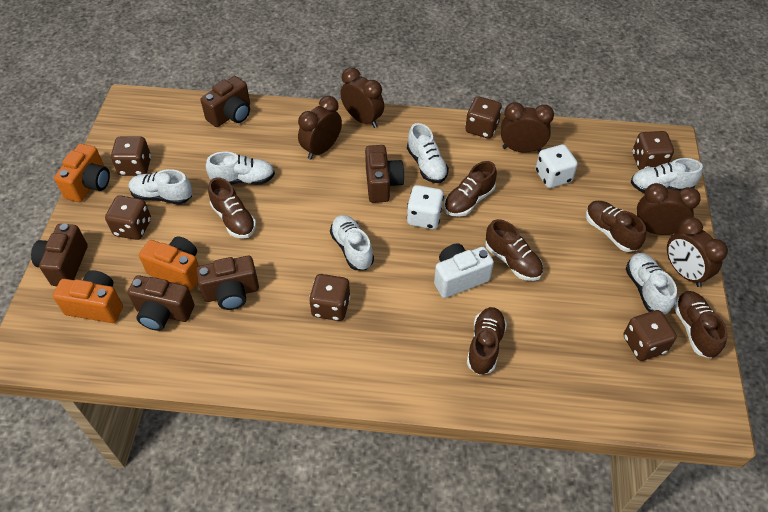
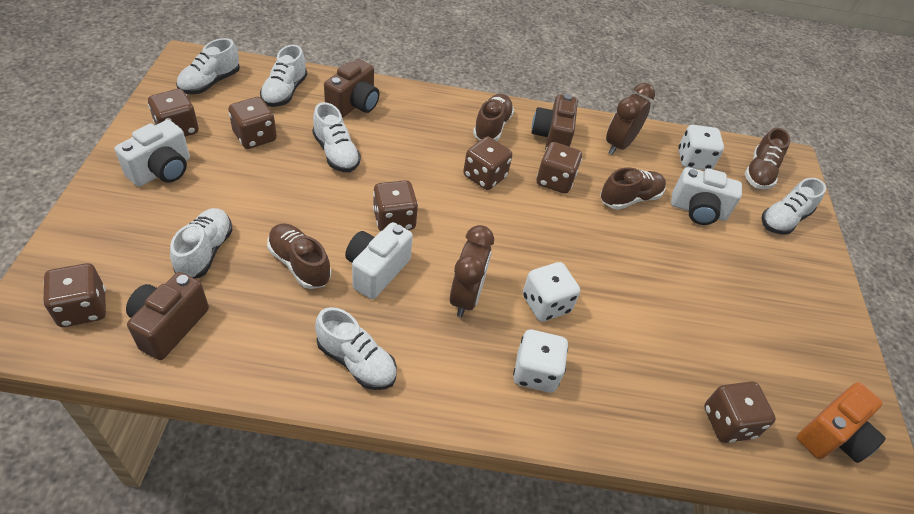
brown camera: [31,224,88,286] [128,275,195,331] [196,256,259,310] [201,76,250,127] [365,145,405,203] = 5 -> [126,272,209,360] [324,59,380,118] [532,94,578,151] = 3
brown clock: [298,96,342,160] [340,67,384,128] [501,102,554,153] [637,183,701,235] [667,217,728,287] = 5 -> [450,225,494,317] [606,83,655,155] = 2
brown dice: [105,195,151,240] [111,136,151,176] [309,274,350,321] [465,96,502,138] [623,310,677,361] [633,131,674,170] = 6 -> [43,263,106,327] [148,89,199,137] [228,97,277,149] [373,180,418,231] [463,137,512,190] [537,142,582,194] [704,381,776,443] = 7
brown shoe: [208,177,256,238] [444,161,497,217] [467,307,507,375] [485,219,543,281] [586,201,646,252] [674,291,728,358] = 6 -> [267,224,331,289] [473,94,514,141] [600,168,666,210] [745,128,790,189] = 4
orange camera: [53,270,123,323] [54,144,110,202] [139,236,199,291] = 3 -> [797,382,886,463] = 1
white camera: [434,243,494,298] = 1 -> [115,120,190,187] [345,222,413,299] [671,167,742,225] = 3
white dice: [407,185,444,229] [536,144,578,188] = 2 -> [513,330,568,393] [523,262,580,322] [678,125,724,170] = 3

